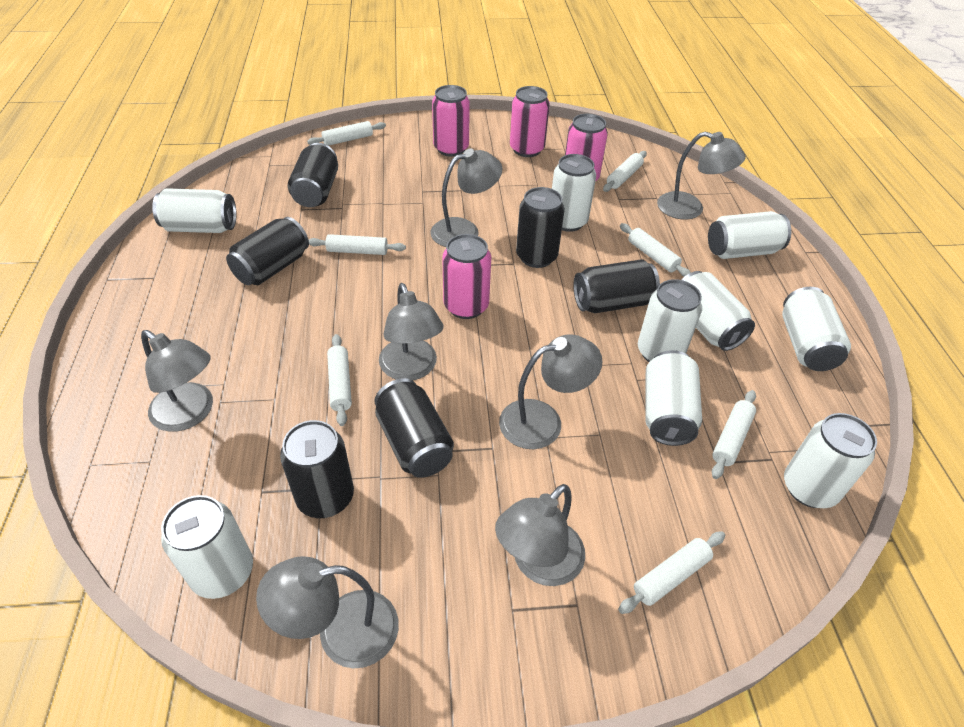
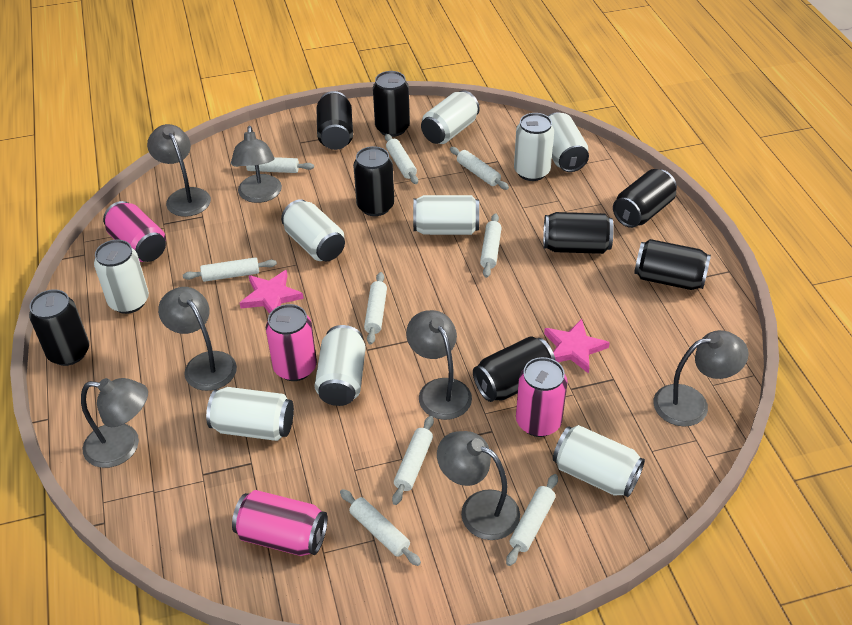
black can: [226,217,309,285] [280,420,354,518] [288,143,338,207] [374,378,454,478] [516,187,565,268] [573,260,660,313] = 6 -> [29,289,89,366] [316,91,353,150] [353,146,394,216] [373,71,410,137] [473,336,556,402] [543,212,614,254] [613,169,677,228] [634,239,711,290] = 8
pink star: none = 0 -> [240,270,304,314] [544,319,610,374] = 2
white rolling pin: [307,121,386,146] [309,234,406,255] [327,334,352,426] [603,151,647,192] [618,531,725,614] [620,223,691,277] [712,390,756,479] = 7 -> [183,257,277,282] [231,157,314,173] [340,489,421,566] [364,272,387,345] [385,134,418,184] [392,416,434,505] [450,147,509,190] [480,213,502,278] [506,474,558,566] = 9

